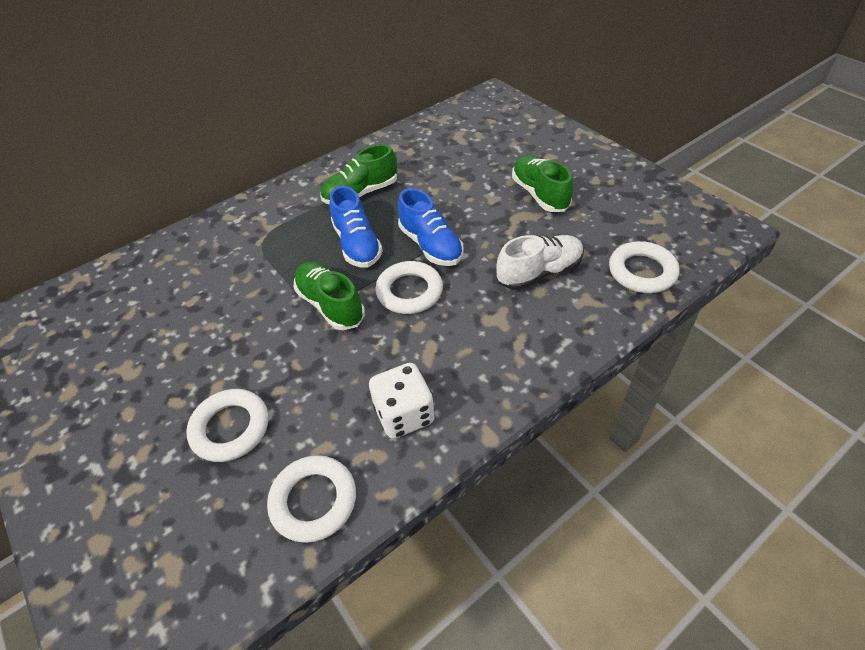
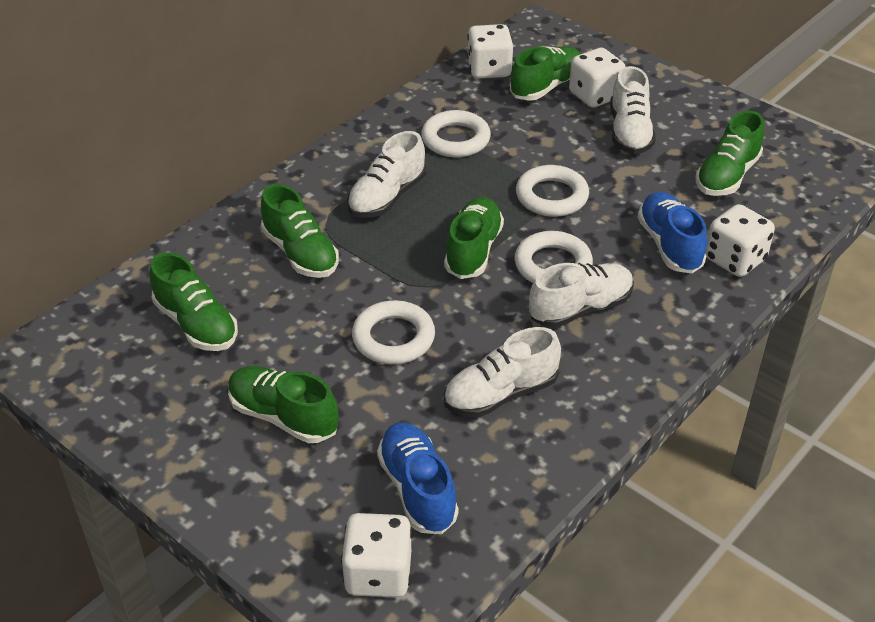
green shoe: [294,262,365,330] [321,144,397,204] [512,155,573,212] = 3 -> [150,252,238,351] [228,366,338,443] [261,184,339,278] [444,197,504,279] [510,46,580,101] [696,111,765,196] = 6
white dice: [369,363,435,439] = 1 -> [341,513,412,598] [467,24,513,79] [569,48,625,108] [705,204,775,277] = 4
white shoe: [496,235,584,290] = 1 -> [347,131,426,218] [444,327,561,417] [529,263,634,328] [610,66,656,154] = 4

